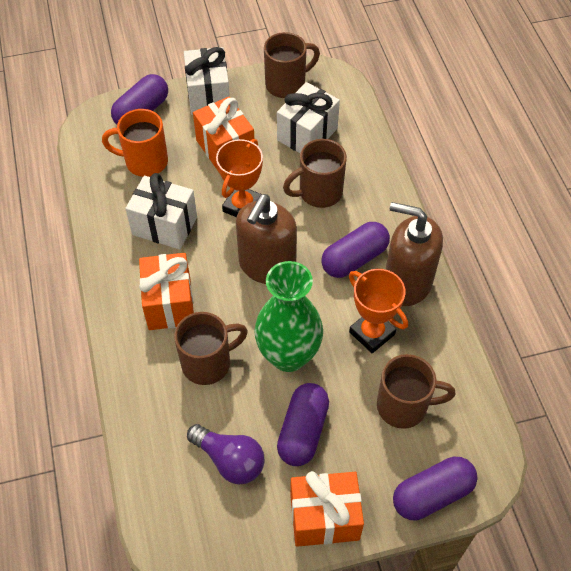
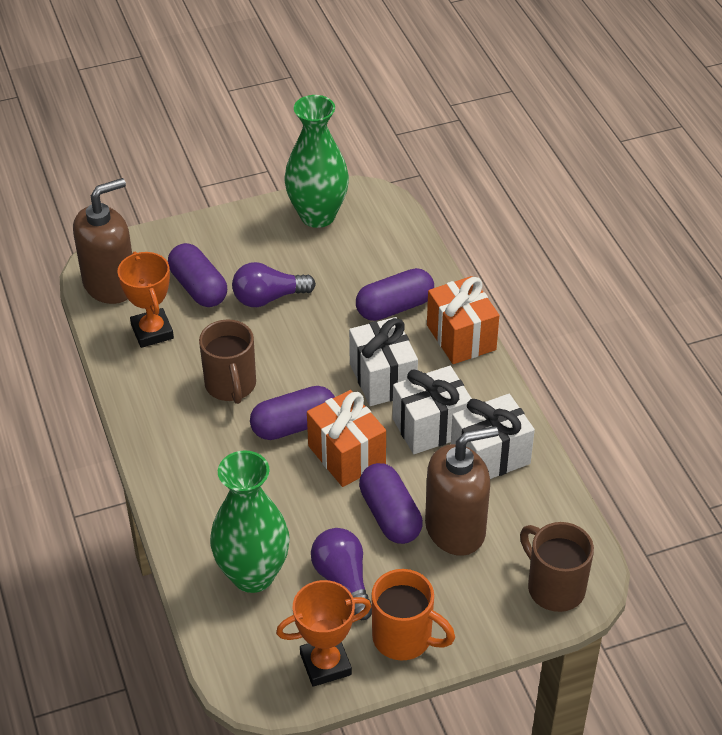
brown mug: [174,312,248,385] [264,32,320,98] [283,139,347,208] [377,354,456,429] = 4 -> [199,320,256,404] [520,522,594,612] = 2
green vase: [254,261,323,372] = 1 -> [210,450,290,593] [285,95,349,228] = 2
orange gift: [139,253,194,330] [193,97,254,172] [290,471,364,547] = 3 -> [307,390,386,487] [427,276,499,364] = 2
purple light bulb: [187,424,264,484] = 1 -> [232,262,316,307] [311,528,372,620] = 2

